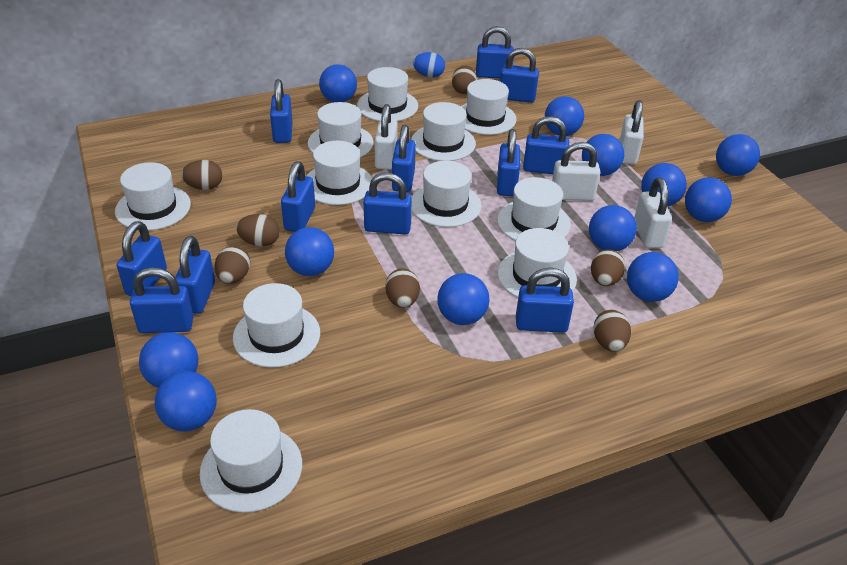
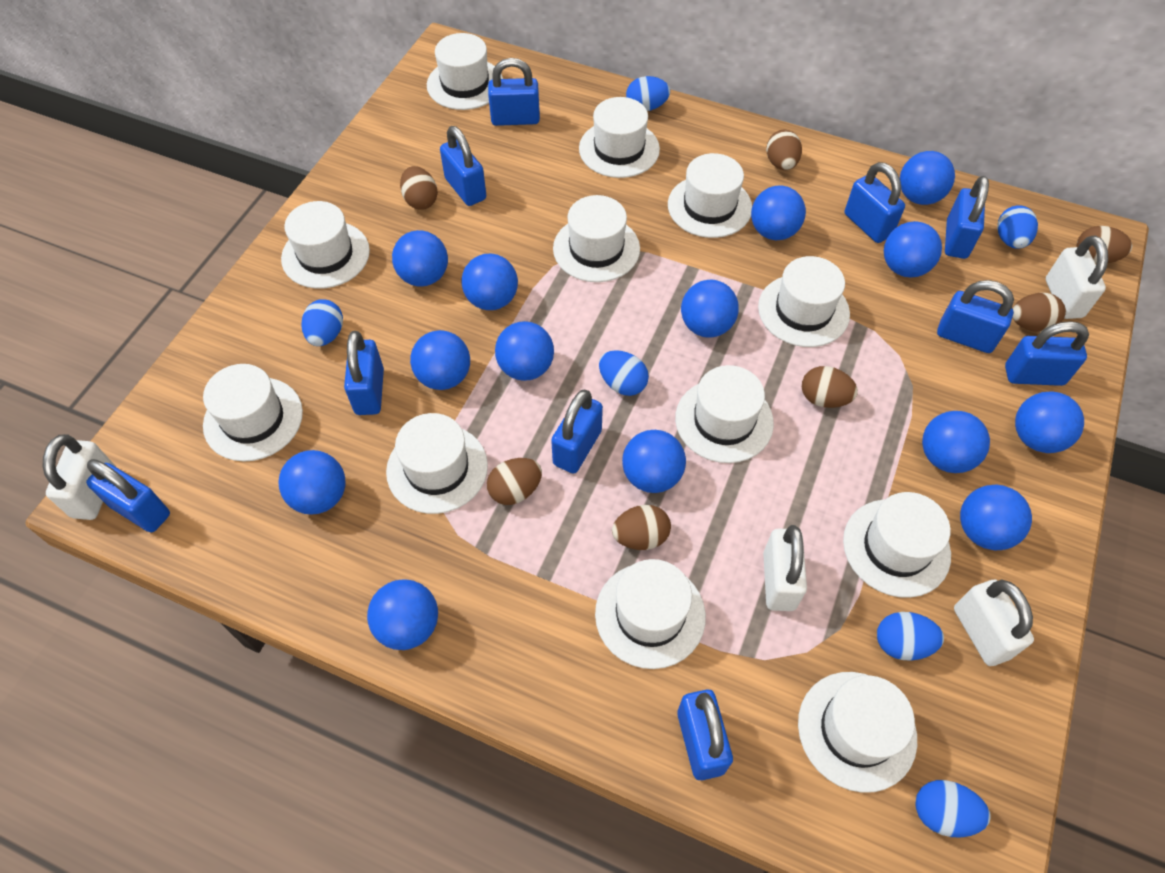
blue ball: [139,332,198,388] [155,371,217,432] [285,227,334,276] [319,64,357,102] [437,273,489,325] [545,96,584,136] [582,134,624,176] [589,205,637,251] [627,252,679,302] [641,163,687,206] [685,177,732,222] [716,134,760,176] = 12 -> [278,450,346,515] [367,579,438,650] [392,230,448,287] [410,330,470,390] [461,254,518,310] [495,321,554,381] [622,430,686,493] [681,280,739,338] [751,185,806,240] [884,221,942,277] [900,151,955,205] [922,411,990,473] [960,484,1032,550] [1015,391,1084,453] = 14
blue egg: [413,52,445,78] = 1 -> [301,299,343,346] [599,350,649,396] [626,76,670,111] [877,612,944,661] [916,780,990,838] [997,205,1038,249] = 6
blue padlock: [117,221,167,296] [130,267,194,333] [175,236,215,314] [270,79,293,143] [281,161,315,232] [364,173,412,235] [392,125,416,192] [476,26,514,78] [497,129,520,196] [500,48,539,103] [516,268,574,333] [523,116,569,174] = 12 -> [86,459,170,533] [344,331,384,415] [440,126,486,206] [488,58,540,126] [551,390,603,474] [677,690,733,780] [845,162,905,243] [937,280,1014,353] [945,176,989,259] [1005,321,1089,386] = 10
white hat: [115,162,191,231] [200,409,302,513] [233,283,320,368] [306,141,372,205] [308,102,374,158] [357,67,418,121] [411,102,476,161] [412,161,481,227] [461,79,517,135] [497,177,571,241] [498,228,577,298] = 11 -> [203,364,303,462] [281,201,370,289] [386,413,488,514] [427,33,503,110] [553,195,640,282] [579,97,660,178] [595,559,706,669] [668,153,752,238] [675,365,774,463] [758,256,850,347] [798,672,917,793] [843,492,951,598] = 12

